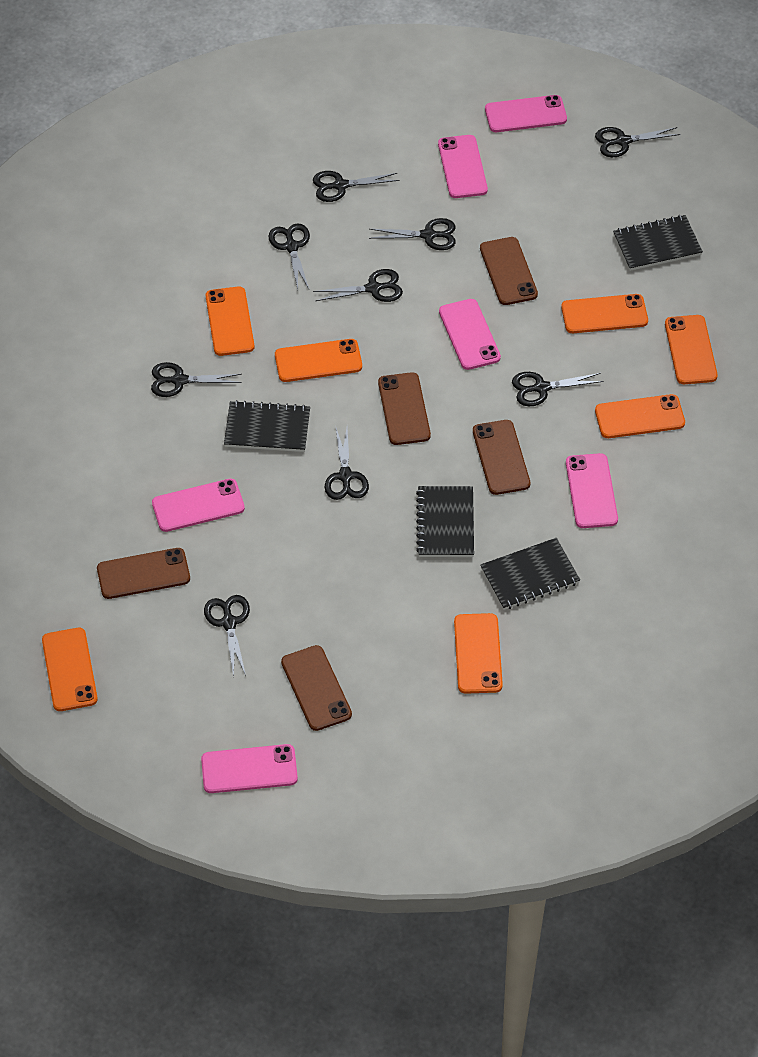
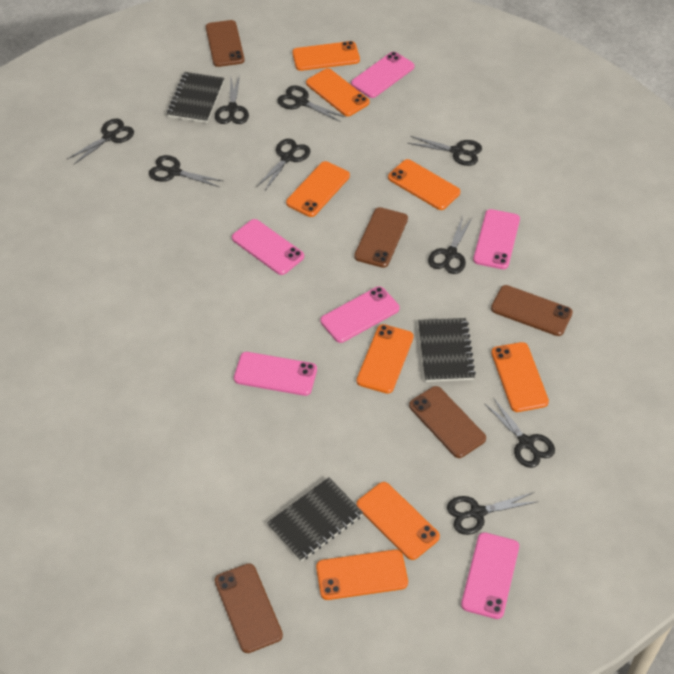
black notebook: [224,400,310,452] [416,486,474,557] [480,538,580,610] [613,215,703,271] = 4 -> [167,72,224,123] [267,477,363,561] [418,318,476,382] = 3
orange phone: [42,628,98,711] [206,286,255,356] [275,339,362,382] [454,613,503,694] [561,294,648,333] [595,394,685,438] [665,315,718,384] = 7 -> [286,161,350,217] [292,41,360,71] [306,68,370,116] [316,550,408,600] [357,324,414,394] [357,482,440,560] [388,159,460,210] [491,342,549,412] = 8

